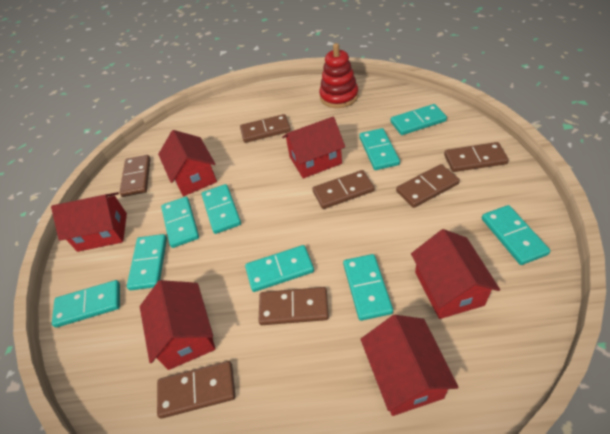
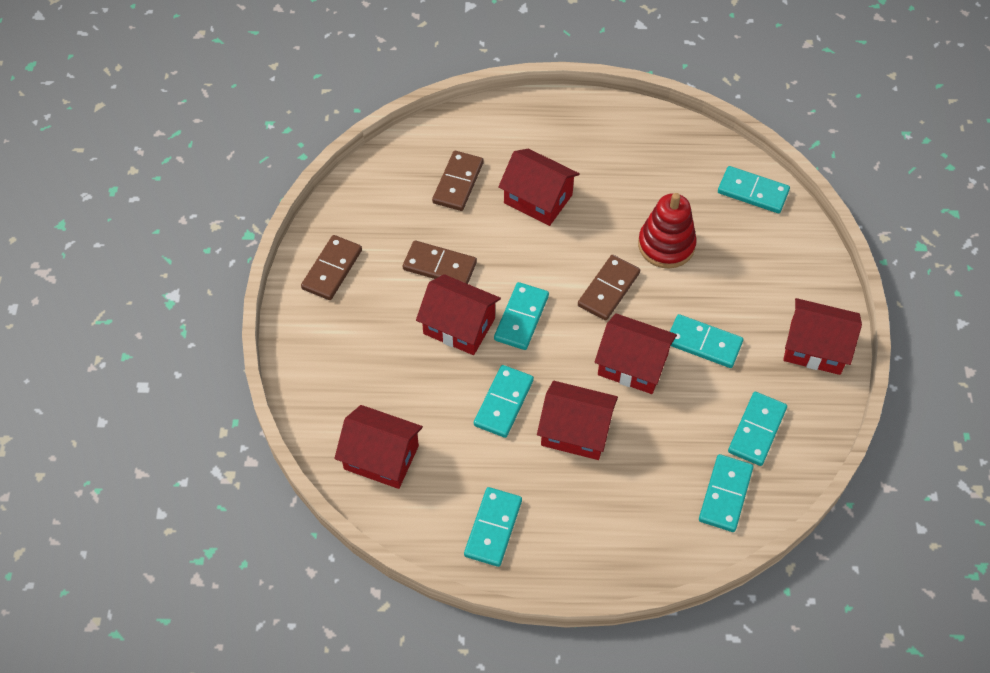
brown domino: [119,155,151,197] [157,361,236,419] [240,114,291,143] [258,287,329,325] [312,170,374,209] [396,164,460,208] [444,142,509,172] = 7 -> [301,235,362,300] [403,241,477,284] [432,151,484,211] [578,255,640,321] = 4
turquoise domino: [52,280,120,328] [127,234,167,290] [161,197,199,248] [201,184,241,234] [245,245,314,292] [343,254,393,321] [359,128,400,170] [390,104,447,135] [482,205,550,265] = 9 -> [464,487,522,567] [474,365,534,438] [494,282,549,350] [670,314,743,368] [699,454,753,532] [718,166,790,213] [728,392,787,466] = 7

